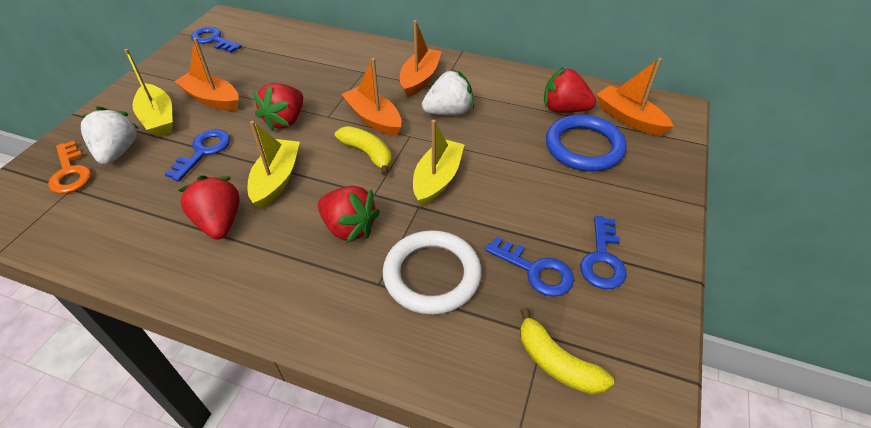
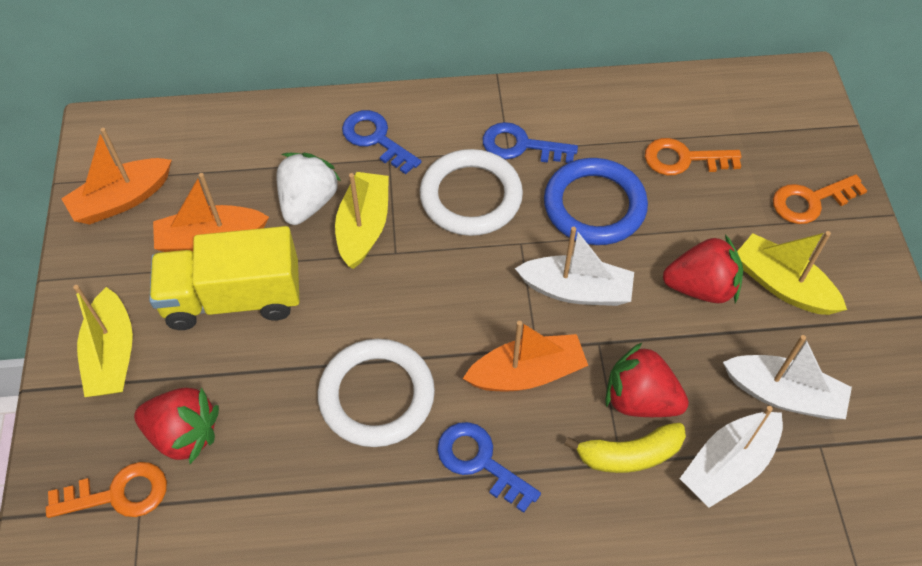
blue key: [165,129,230,181] [191,27,242,53] [485,236,574,296] [580,216,627,289] = 4 -> [342,110,421,174] [437,422,541,513] [483,122,578,163] = 3
orange boat: [174,38,239,111] [341,58,402,136] [400,20,442,97] [596,58,674,136] = 4 -> [61,128,172,225] [153,173,269,252] [463,321,588,391] = 3
orange key: [48,141,92,194] = 1 -> [46,462,167,518] [645,138,741,176] [773,174,868,224] = 3
red strawberry: [178,176,240,240] [253,83,303,131] [318,186,380,243] [544,67,596,113] = 4 -> [134,387,219,464] [605,342,689,417] [663,235,743,303] = 3
white boat: none = 0 -> [515,227,634,306] [680,406,783,508] [723,335,852,419] = 3
white ring: [383,230,482,315] = 1 -> [318,339,435,447] [420,149,523,236] = 2
white strawberry: [81,107,139,165] [422,69,474,115] = 2 -> [276,153,342,225] = 1
yellow banana: [335,126,392,176] [520,308,614,395] = 2 -> [564,422,686,473] = 1
yellow truck: none = 0 -> [149,226,300,330] = 1

